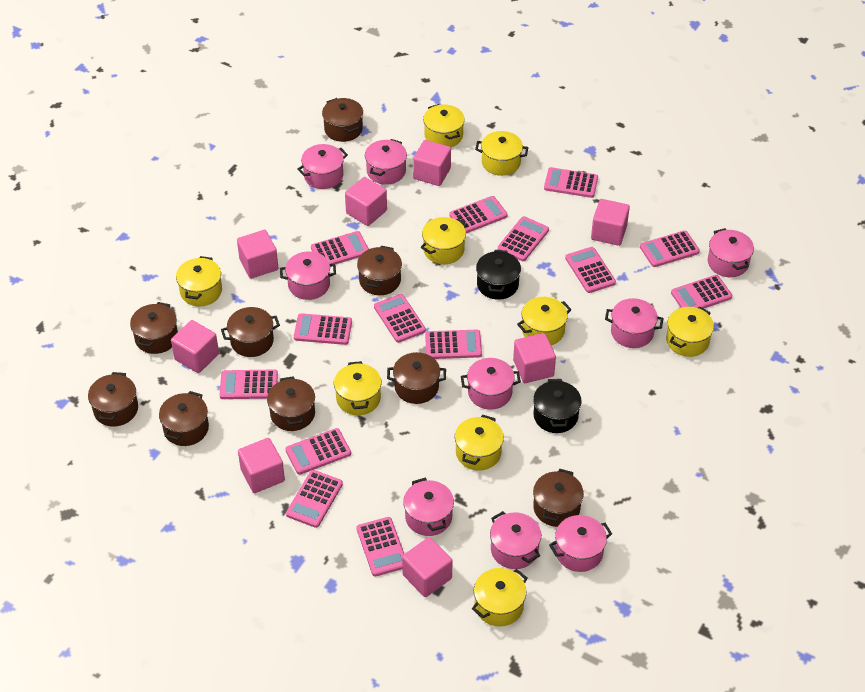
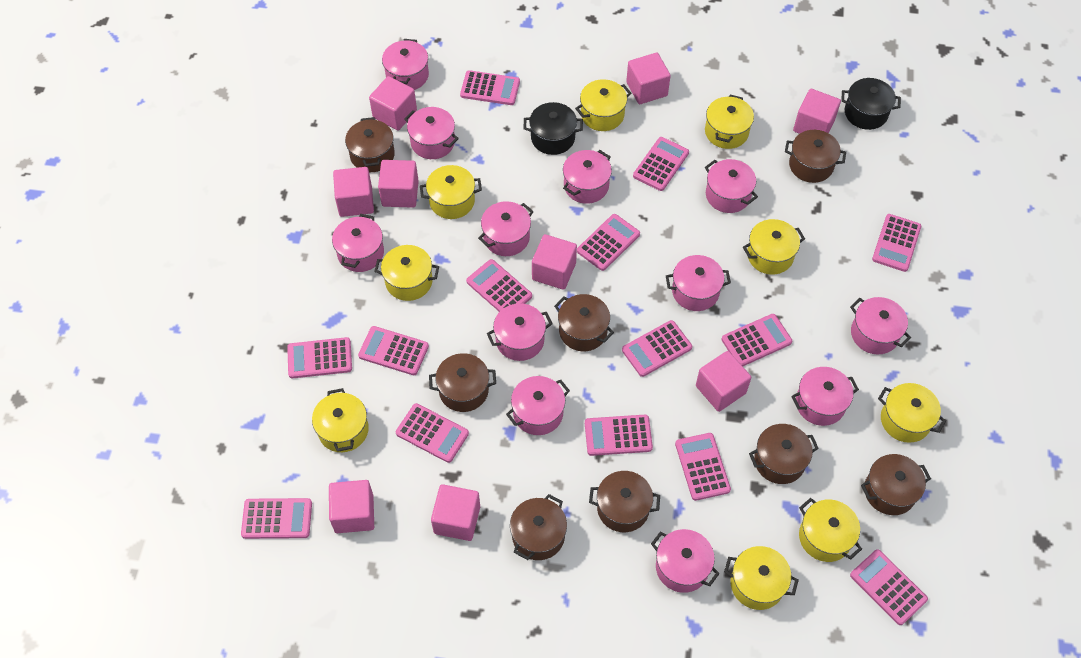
brown pot: [88,372,138,426] [130,302,178,354] [159,391,209,446] [221,307,280,357] [267,376,315,431] [322,98,363,142] [357,246,402,295] [387,352,446,404] [533,469,584,527] = 9 -> [345,117,395,172] [429,353,496,412] [510,494,567,560] [554,294,614,351] [589,471,660,532] [749,424,819,484] [785,130,846,183] [861,454,931,515] = 8
pink cube: [171,320,219,373] [237,230,279,279] [238,438,285,493] [345,177,387,226] [402,537,452,597] [413,140,451,186] [513,333,556,383] [591,199,630,246] = 8 -> [329,480,374,533] [333,167,374,217] [369,76,417,131] [378,160,419,208] [431,484,480,541] [532,234,577,290] [626,53,671,104] [696,351,751,412] [793,89,841,134] = 9
pink pot: [280,252,336,300] [297,144,348,189] [365,139,407,185] [403,478,454,536] [461,358,521,409] [490,511,541,569] [549,515,612,572] [605,298,664,348] [708,228,754,277] = 9 -> [332,214,384,272] [382,39,429,90] [404,107,459,159] [478,201,534,256] [487,303,553,361] [506,376,570,435] [563,150,612,204] [651,529,720,593] [666,255,731,311] [705,159,758,213] [791,367,859,426] [850,297,911,354] = 12

